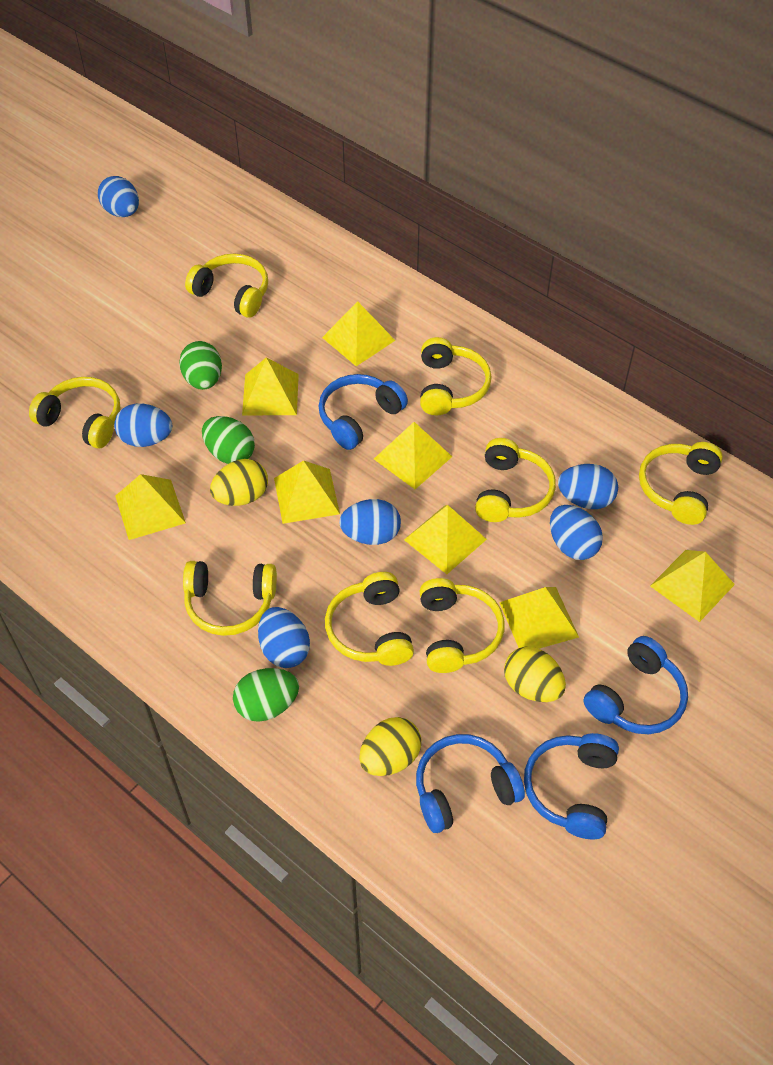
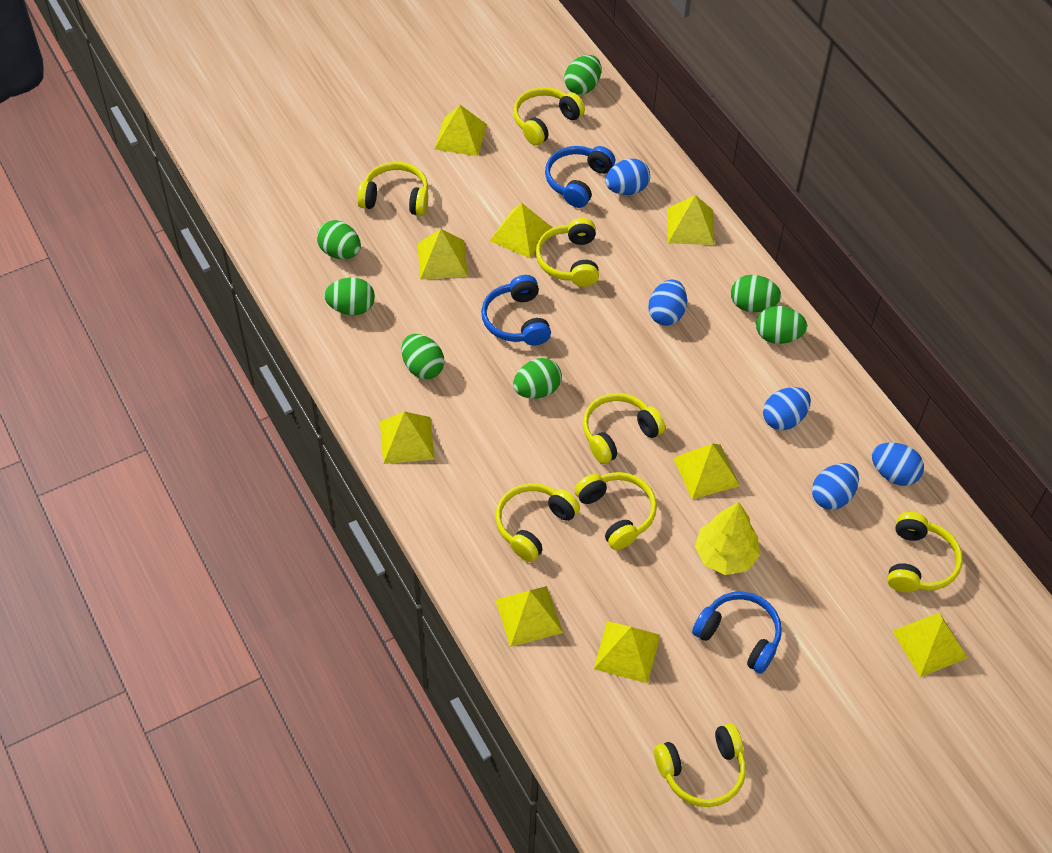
blue egg: [98,176,139,217] [114,403,172,447] [258,607,310,668] [339,499,401,545] [550,505,603,560] [558,464,618,509] = 6 -> [605,159,650,195] [648,279,687,326] [763,387,811,430] [812,463,859,510] [872,442,924,486] = 5
blue headphones: [318,374,408,450] [416,734,525,833] [524,733,619,839] [584,636,688,734] = 4 -> [481,275,551,346] [545,146,615,208] [692,591,782,674] = 3
green egg: [179,341,222,390] [202,416,255,464] [233,668,299,722] = 3 -> [317,220,361,259] [324,277,375,315] [402,334,444,379] [513,358,562,399] [564,55,601,95] [731,275,781,312] [756,306,807,344] = 7
yellow egg: [210,459,268,506] [359,717,421,776] [504,646,566,702] = 3 -> none = 0
yellow pyramid: [115,474,186,540] [242,357,299,415] [274,460,340,524] [322,301,396,366] [374,422,452,489] [404,505,487,574] [499,587,579,649] [650,550,735,622] = 8 -> [380,412,435,464] [418,229,468,280] [434,105,487,156] [490,203,552,259] [495,586,563,647] [594,621,660,683] [667,195,715,245] [674,444,740,499] [893,612,968,677] = 9
yellow tree: none = 0 -> [695,502,760,575] = 1

